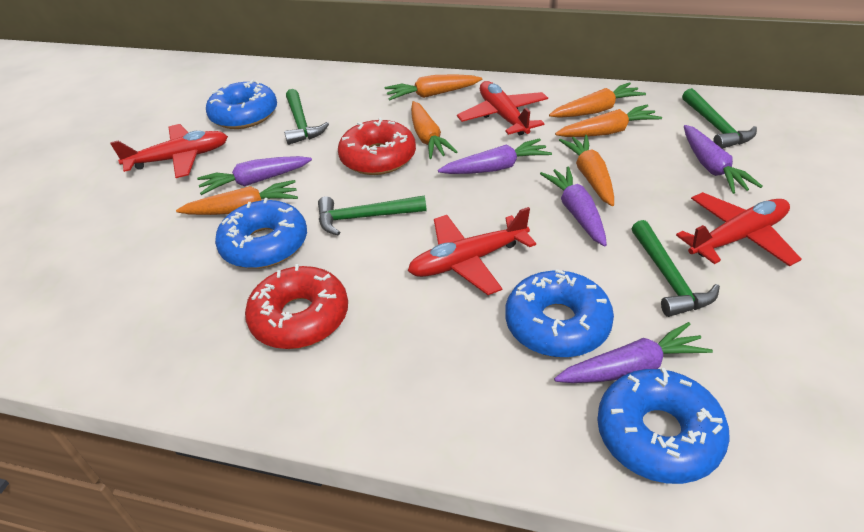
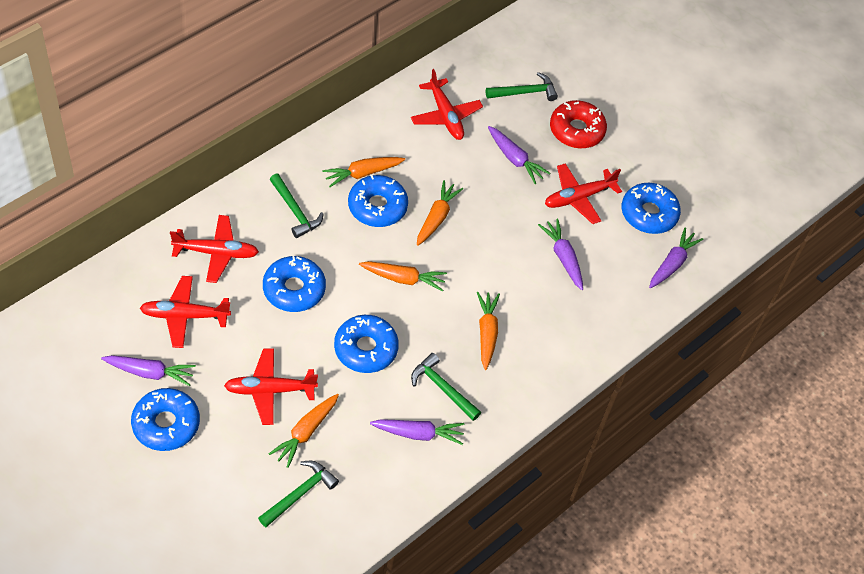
blue donut: [206,80,277,129] [215,198,307,269] [505,269,614,358] [597,368,730,484] = 4 -> [131,388,200,451] [263,256,326,312] [334,315,399,373] [348,175,408,227] [622,183,681,234] = 5
orange carrot: [176,180,298,215] [385,74,482,101] [411,101,457,159] [549,82,646,118] [555,105,662,137] [559,135,614,206] = 6 -> [268,394,339,468] [323,157,405,187] [359,261,447,291] [417,180,463,246] [477,292,500,370] = 5
red donut: [245,264,348,349] [338,117,416,175] = 2 -> [550,100,607,149] = 1
red plane: [110,124,228,178] [408,207,536,295] [457,81,548,136] [676,192,801,266] = 4 -> [140,276,231,348] [170,215,259,283] [224,348,318,425] [411,69,483,140] [545,163,622,224] = 5

